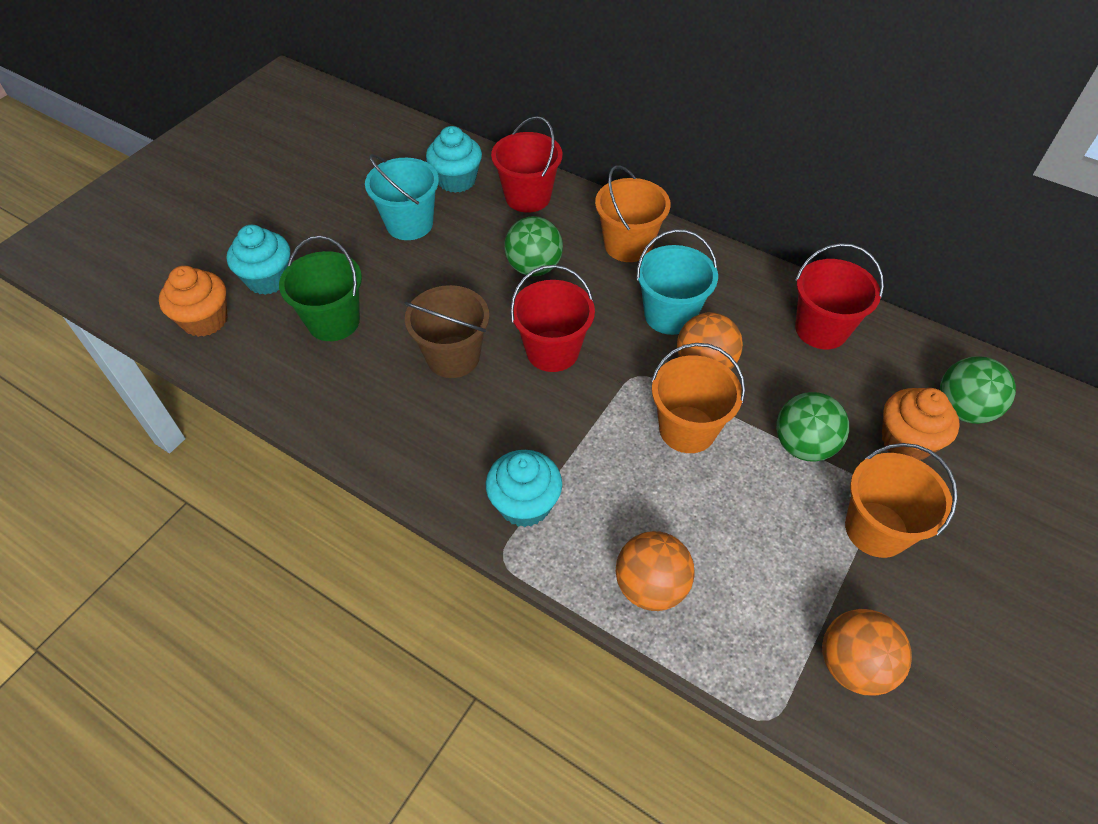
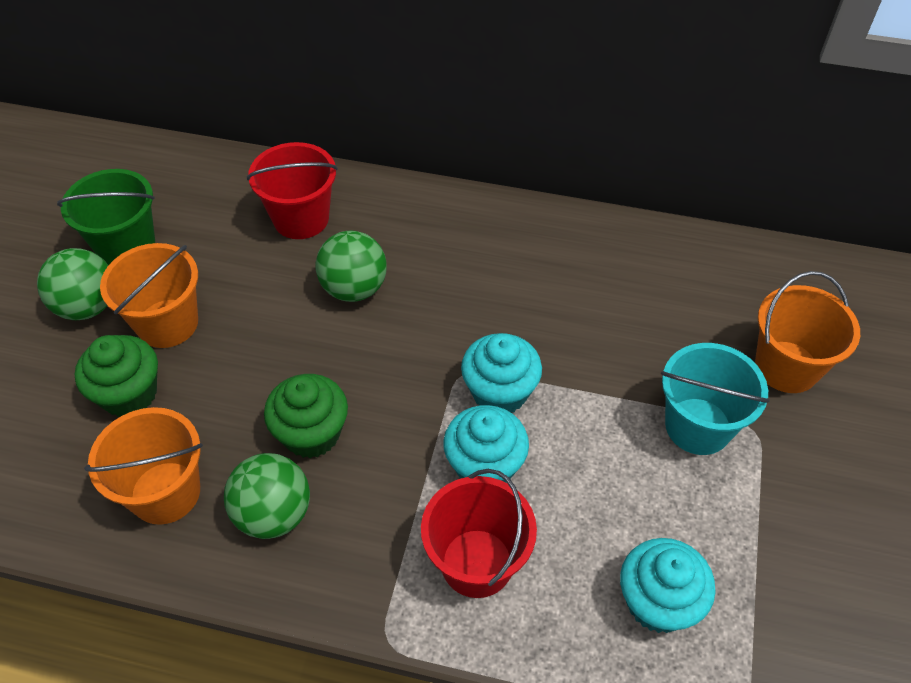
brown bucket: [404,285,489,378] = 1 -> none = 0
green cupcake: none = 0 -> [75,335,158,417] [264,374,348,458] = 2
orange ball: [616,531,695,611] [677,312,743,370] [822,609,912,696] = 3 -> none = 0
orange cupcake: [159,266,228,337] [882,388,960,460] = 2 -> none = 0
red bucket: [491,116,562,213] [510,265,595,372] [795,243,884,349] = 3 -> [247,142,338,239] [421,469,537,598] = 2
turquoise bucket: [365,154,439,240] [636,229,718,335] = 2 -> [661,343,770,455] = 1

